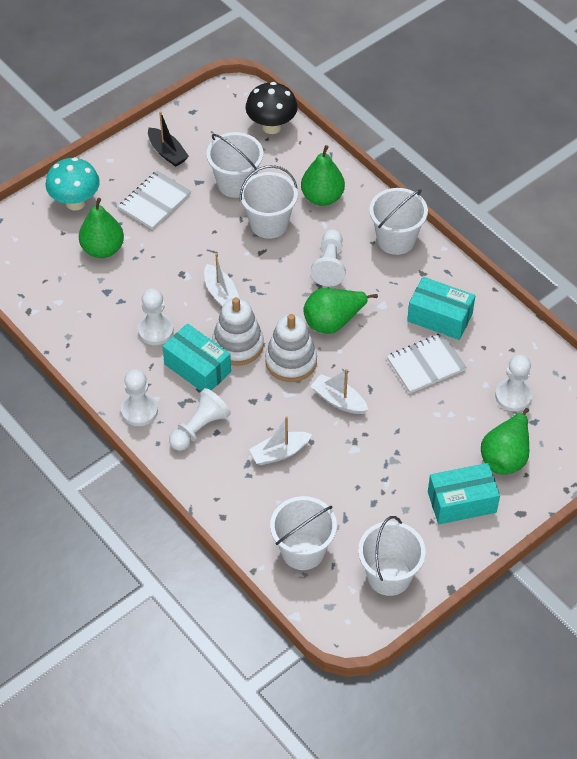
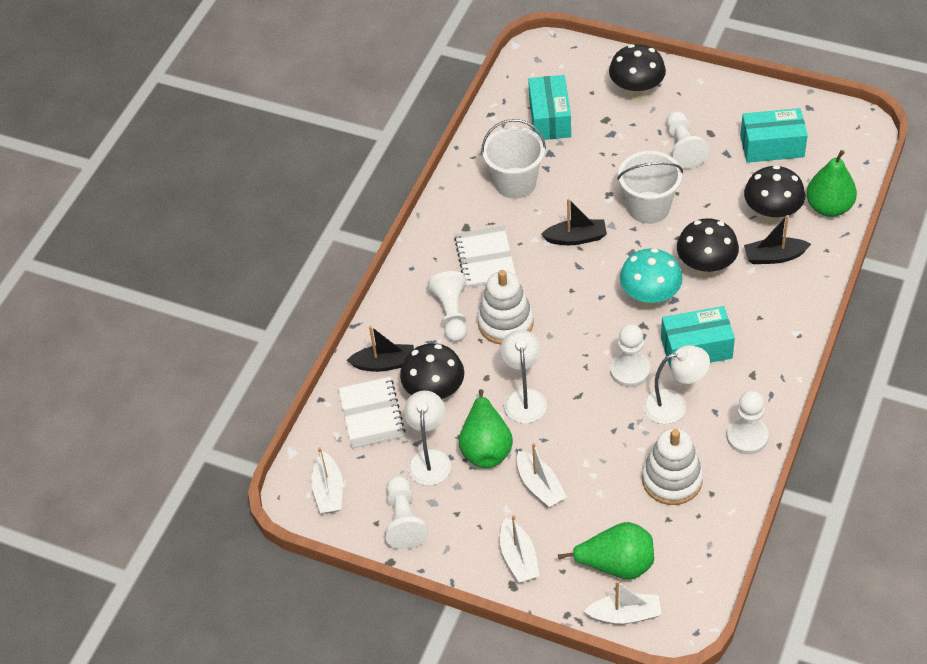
black boat: [148,111,189,167] = 1 -> [347,326,414,372] [541,198,607,245] [744,215,811,264] = 3
black mushroom: [246,82,298,134] = 1 -> [400,343,464,401] [609,44,666,101] [677,218,739,278] [744,165,805,225] = 4
green pear: [79,198,124,258] [301,145,345,206] [303,288,378,334] [481,408,529,475] = 4 -> [459,389,513,468] [558,522,654,579] [806,150,857,217] = 3
white boat: [204,253,239,306] [249,416,312,465] [310,369,368,414] = 3 -> [311,447,343,514] [500,515,539,582] [517,443,567,507] [584,581,662,624] = 4
white bucket: [206,132,263,198] [240,165,298,239] [270,496,337,570] [358,516,426,596] [369,188,428,255] = 5 -> [481,119,546,199] [617,151,683,224] = 2
white lamp: none = 0 -> [404,391,451,486] [500,330,547,423] [643,345,710,424] = 3

